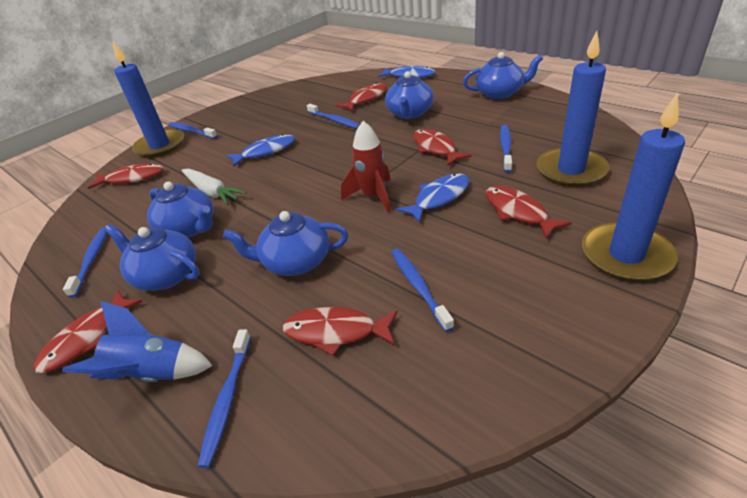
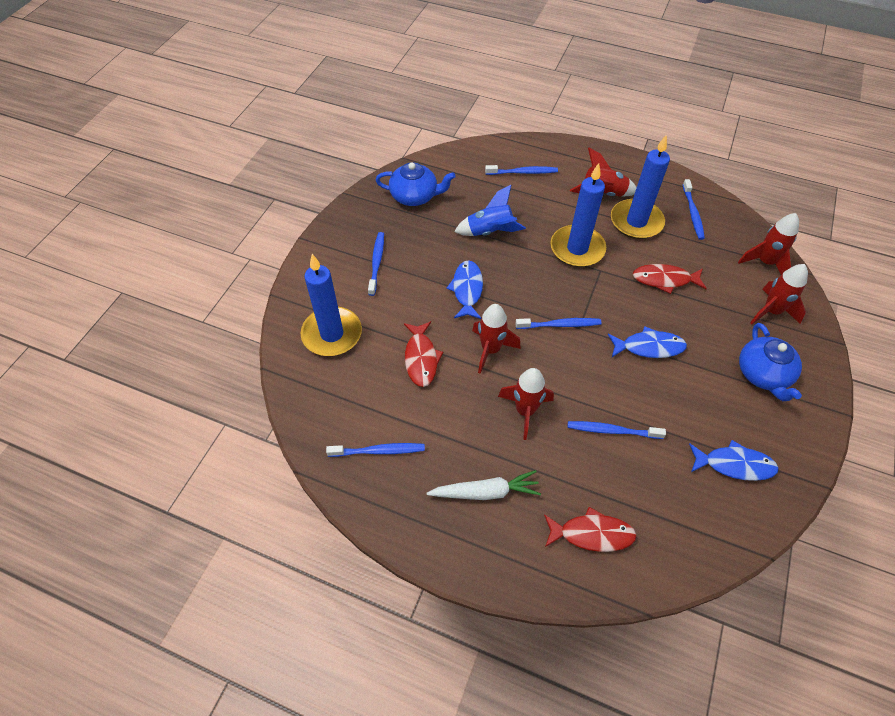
blue teapot: [104,224,200,291] [147,182,213,238] [223,211,348,276] [385,71,434,119] [463,52,543,99] = 5 -> [375,162,455,206] [739,323,802,401] = 2
red fish: [33,290,143,373] [88,163,163,189] [283,307,398,356] [336,83,387,111] [414,129,472,165] [486,186,572,239] = 6 -> [404,321,443,387] [544,507,637,552] [633,264,707,294] = 3
red rocket: [341,121,391,213] = 1 -> [472,304,521,374] [498,368,554,440] [570,148,637,197] [738,213,799,275] [750,264,808,324] = 5

